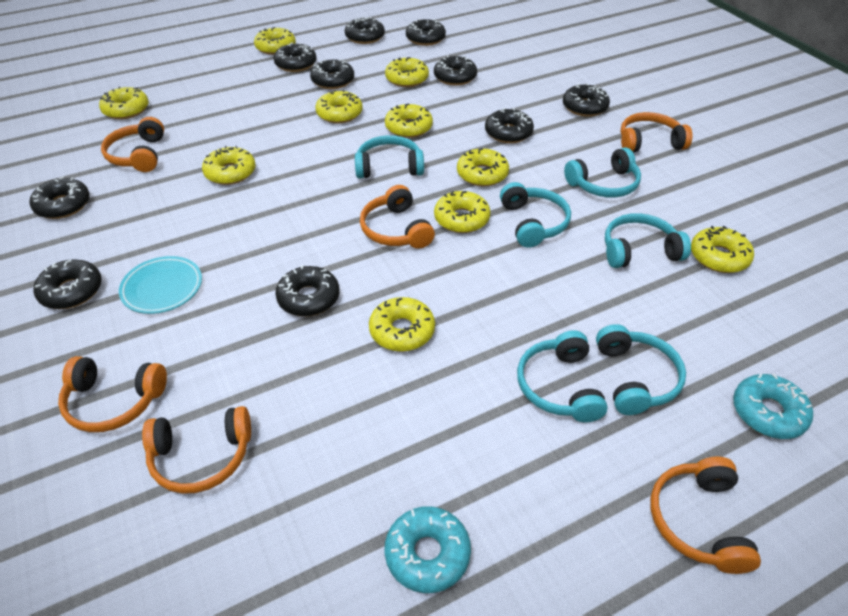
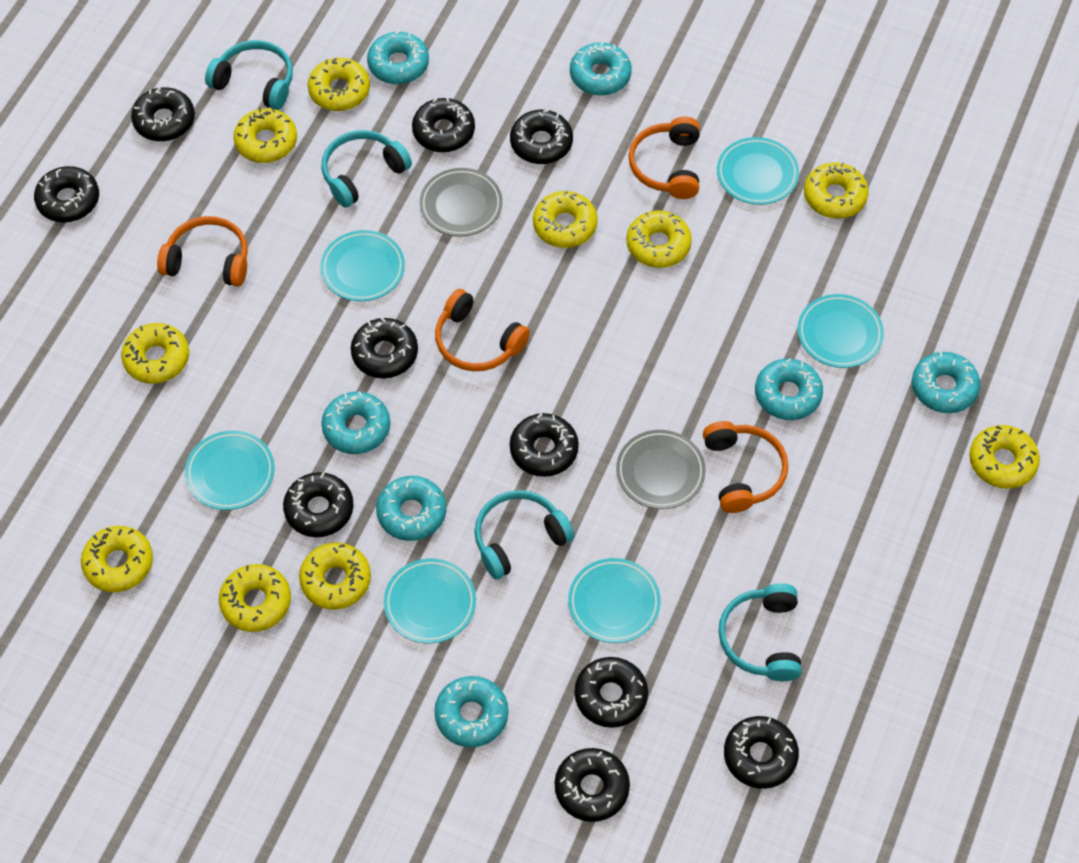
grey plate: none = 0 -> [420,168,502,237] [616,430,706,509] = 2
orange headphones: [58,356,167,432] [101,117,164,172] [142,406,251,494] [360,185,435,249] [621,112,692,153] [650,457,761,574] = 6 -> [157,216,248,287] [435,289,530,371] [628,117,700,199] [703,421,788,513] = 4
turquoise donut: [385,506,471,593] [733,374,813,439] = 2 -> [321,391,390,454] [367,31,429,84] [376,476,446,541] [434,676,508,747] [570,41,632,95] [755,359,823,420] [912,352,980,413] = 7
turquoise headphones: [355,135,424,178] [500,182,571,248] [517,330,608,422] [564,147,641,198] [596,324,686,415] [605,213,691,268] = 6 -> [205,40,293,110] [322,130,412,208] [474,490,574,579] [718,584,802,681] = 4
turquoise plate: [119,256,202,314] = 1 -> [185,431,275,510] [320,230,405,301] [384,558,476,644] [568,558,661,643] [717,137,799,205] [798,294,884,368] = 6

